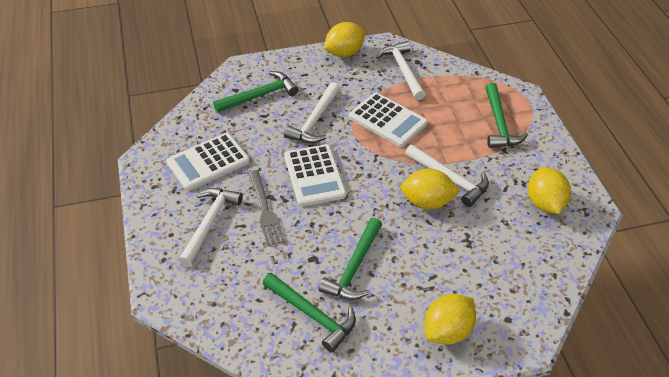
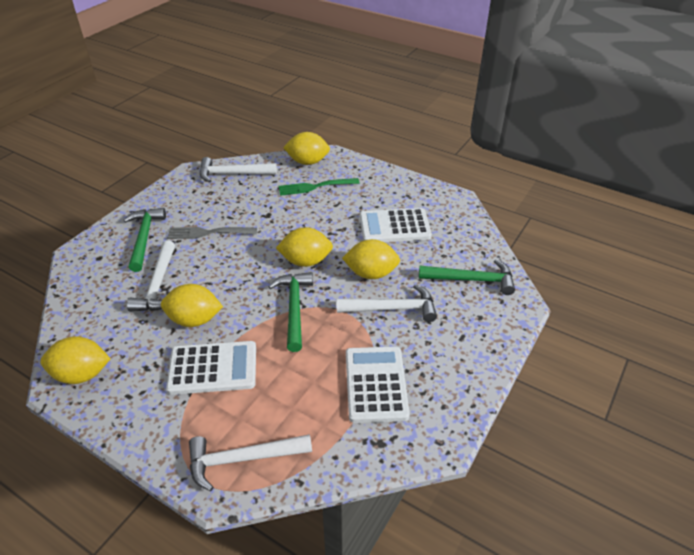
green fork: none = 0 -> [279,178,360,196] = 1
green hammer: [213,71,298,113] [263,273,356,352] [318,218,382,300] [485,83,528,148] = 4 -> [124,208,166,272] [268,272,313,352] [419,259,515,295] = 3
yellow lemon: [324,22,365,57] [400,168,460,210] [424,294,476,345] [528,168,571,214] = 4 -> [40,336,110,384] [161,284,223,327] [276,227,333,267] [283,132,330,165] [342,239,400,279] = 5

